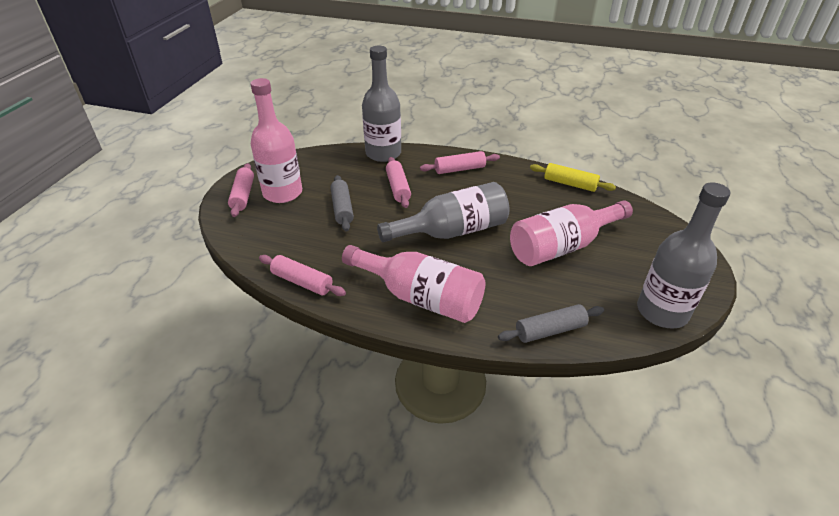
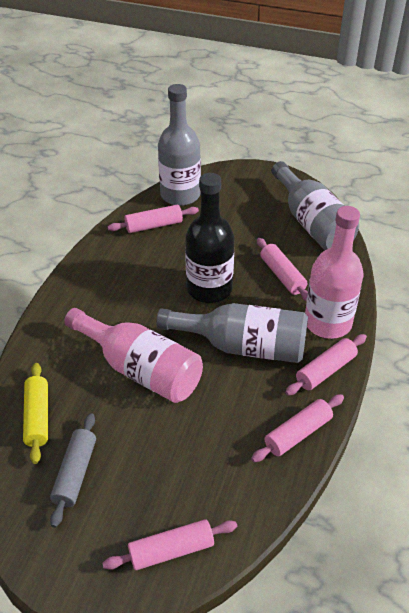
black bottle: none = 0 -> [185,173,234,303] = 1
grey rolling pin: [331,175,354,231] [498,304,604,343] = 2 -> [50,413,96,528] = 1
pink bottle: [250,78,302,203] [342,245,485,323] [510,200,633,266] = 3 -> [64,308,203,403] [305,206,364,339] = 2
pink rolling pin: [228,163,254,217] [259,255,346,296] [386,157,411,208] [420,151,500,174] = 4 -> [102,519,237,570] [108,205,199,233] [251,394,344,462] [257,238,308,301] [285,334,367,396] = 5

